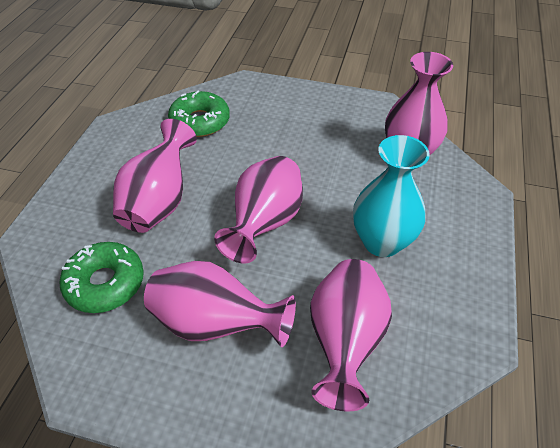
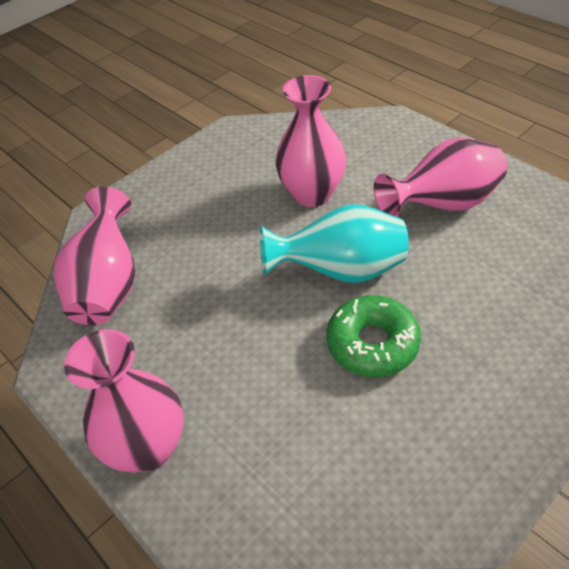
green donut: [59,242,144,313] [168,91,230,137] = 2 -> [326,295,421,377] = 1
pink vase: [113,119,197,233] [144,261,296,347] [214,156,303,263] [310,259,392,412] [385,52,453,155] = 5 -> [53,187,136,325] [64,329,183,473] [275,75,346,207] [374,137,507,217] = 4

